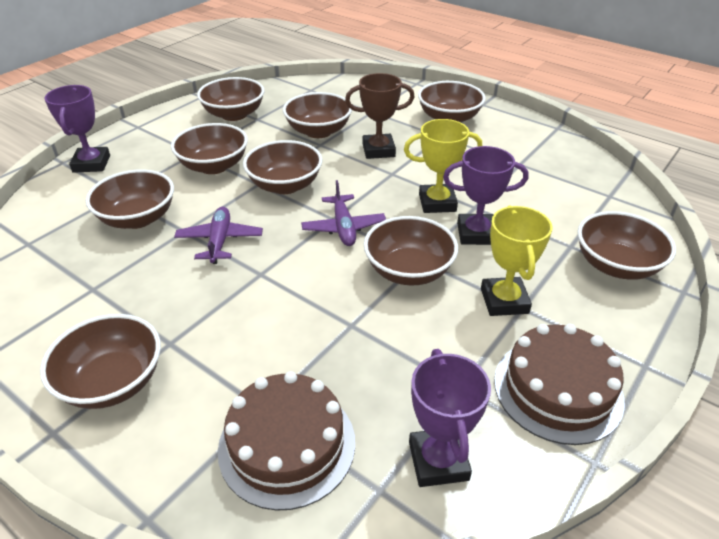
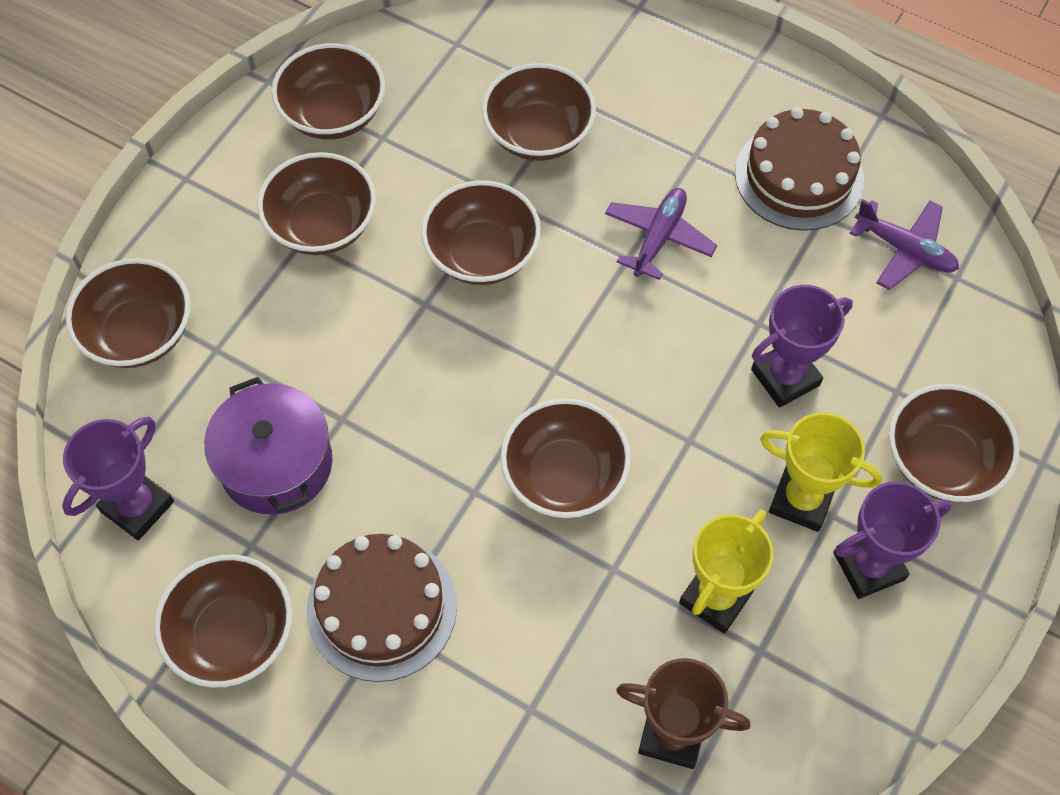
brown bowl: [40,314,161,409] [86,169,174,229] [171,123,248,174] [197,77,264,121] [243,140,322,194] [283,92,352,138] [364,216,458,286] [418,81,486,122] [577,211,676,280] = 9 -> [66,258,190,368] [154,554,292,688] [258,152,376,255] [272,43,385,140] [421,180,541,285] [482,63,596,161] [501,398,631,518] [889,384,1020,502] = 8
purple pot: none = 0 -> [204,377,332,515] = 1

